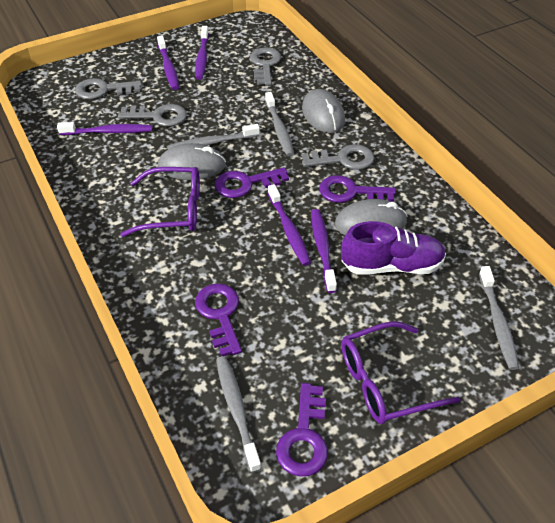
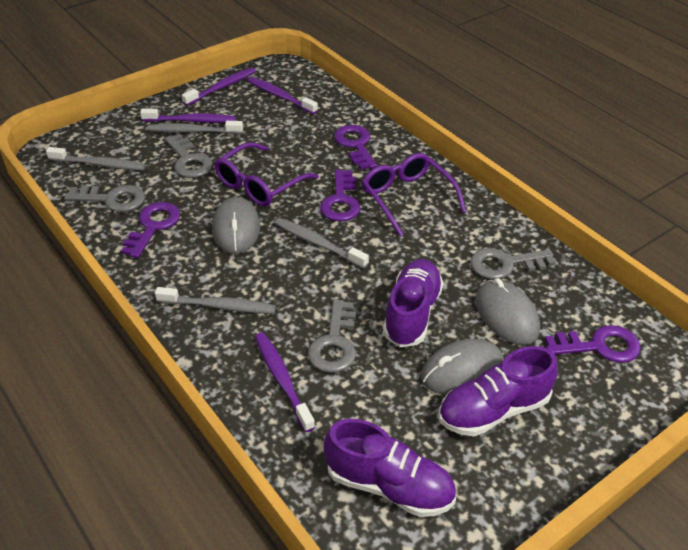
purple shoe: [341,221,446,275] = 1 -> [324,419,456,517] [383,259,444,347] [438,346,558,436] = 3
purple toothbrush: [57,122,152,135] [157,36,179,90] [195,26,209,80] [268,184,311,266] [311,209,337,293] = 5 -> [140,108,236,123] [182,67,256,106] [247,77,318,114] [255,332,315,432] = 4

